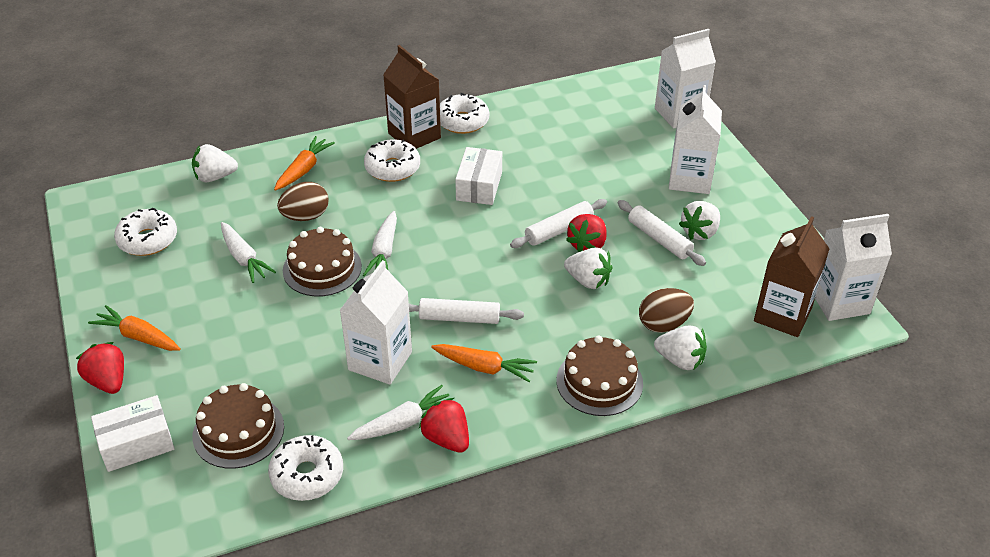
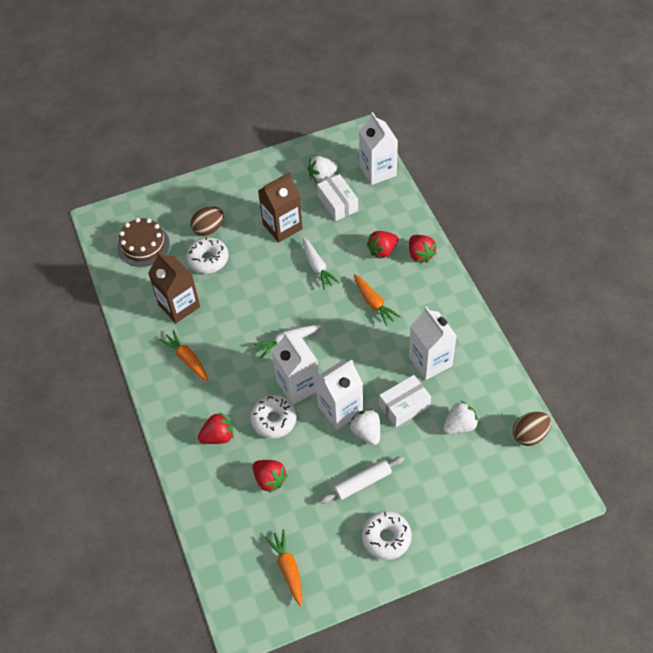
brown cake: [193,383,284,469] [283,227,362,296] [556,335,643,416] = 3 -> [117,218,170,267] = 1
red strawberry: [76,342,124,394] [419,398,469,453] [566,214,607,252] = 3 -> [198,412,234,444] [253,460,288,493] [367,231,398,259] [409,235,437,263] = 4
white carrot: [221,222,276,283] [347,385,449,440] [363,211,397,276] = 3 -> [253,325,321,359] [303,237,340,290] = 2
white donut: [114,208,177,256] [268,435,343,501] [364,139,420,182] [440,93,490,134] = 4 -> [186,237,228,273] [250,395,297,439] [362,511,412,560] = 3
white rolling pin: [409,298,524,324] [510,199,607,248] [618,200,706,266] = 3 -> [320,456,404,504] = 1
white strawberry: [192,144,238,182] [564,247,612,289] [654,325,707,370] [679,201,720,240] = 4 -> [307,156,338,183] [349,409,380,445] [443,401,479,434] = 3

